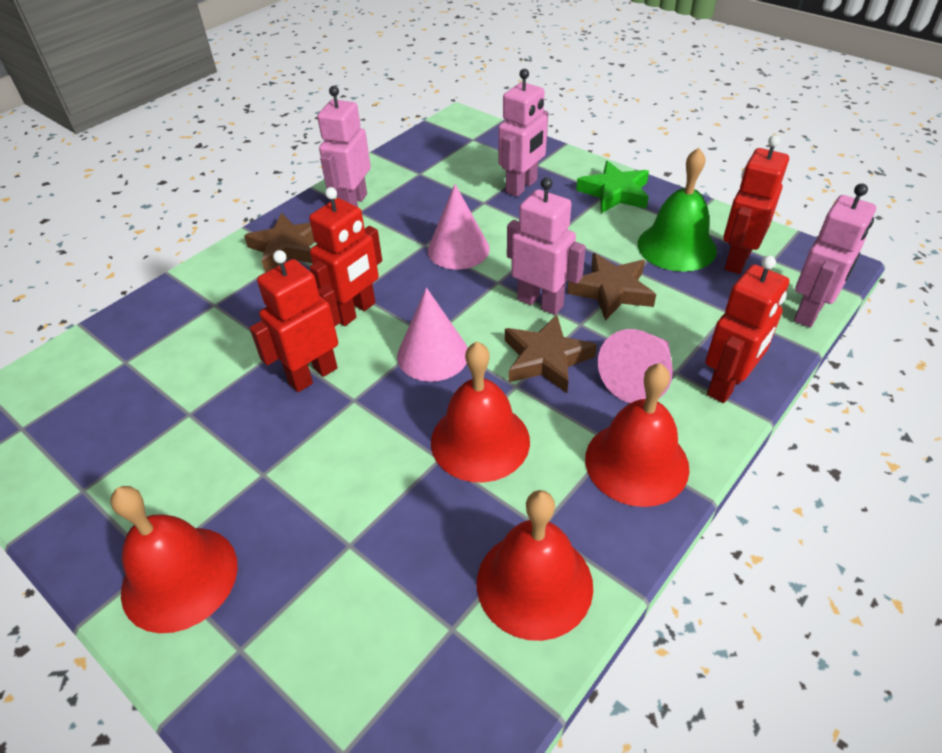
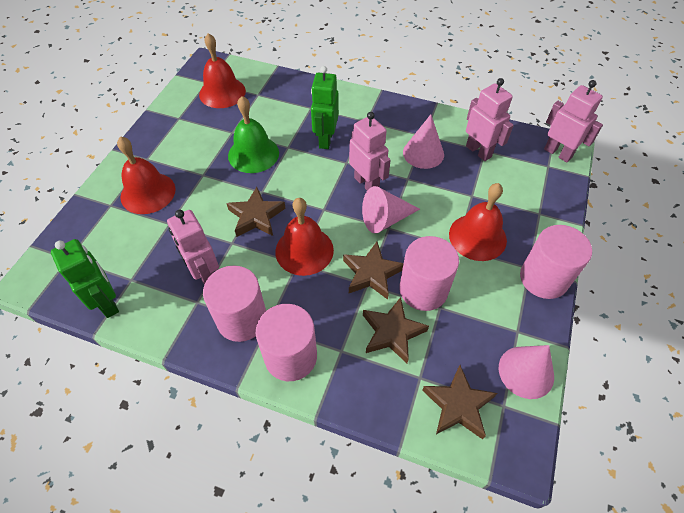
brown star: [244,213,315,273] [505,315,597,393] [567,253,656,321] = 3 -> [226,187,286,237] [343,242,404,300] [363,297,429,363] [422,365,497,439] = 4
green robot: none = 0 -> [51,239,119,318] [311,66,339,149] = 2
green star: [576,161,649,213] = 1 -> none = 0
pink cylinder: none = 0 -> [203,266,266,342] [256,304,317,381] [399,236,459,311] [520,225,592,299] = 4
red robot: [250,250,341,392] [309,187,382,326] [705,255,789,403] [723,135,789,274] = 4 -> none = 0

